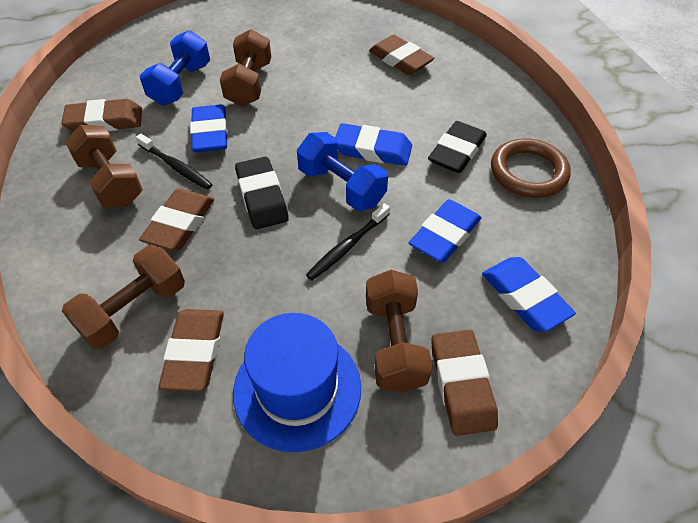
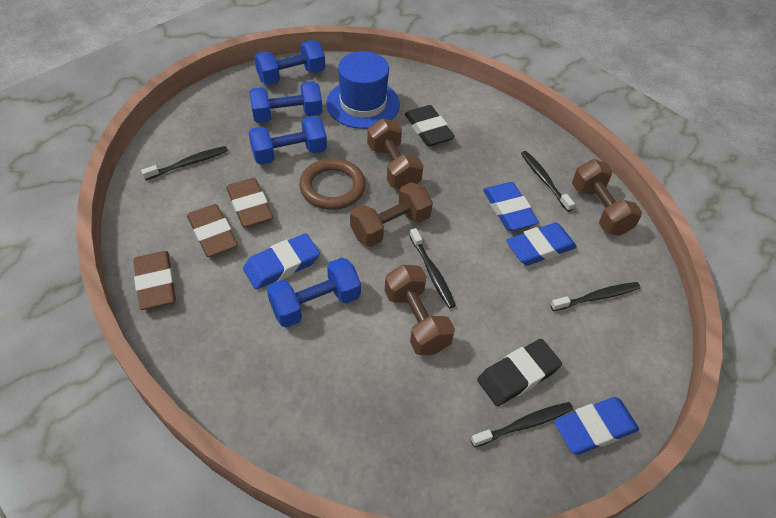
black toothbrush: [136,134,213,190] [306,203,390,280] = 2 -> [141,146,228,180] [409,228,456,309] [471,402,573,448] [521,151,575,212] [550,282,640,311] = 5
blue dumbbell: [140,30,210,106] [297,132,388,211] = 2 -> [248,116,327,165] [249,81,323,123] [254,40,325,85] [267,258,361,328] = 4
brown eraser: [62,99,142,132] [139,189,214,250] [158,309,224,392] [369,35,434,75] [431,329,498,436] = 5 -> [133,251,176,310] [187,204,238,257] [226,178,273,228] = 3

